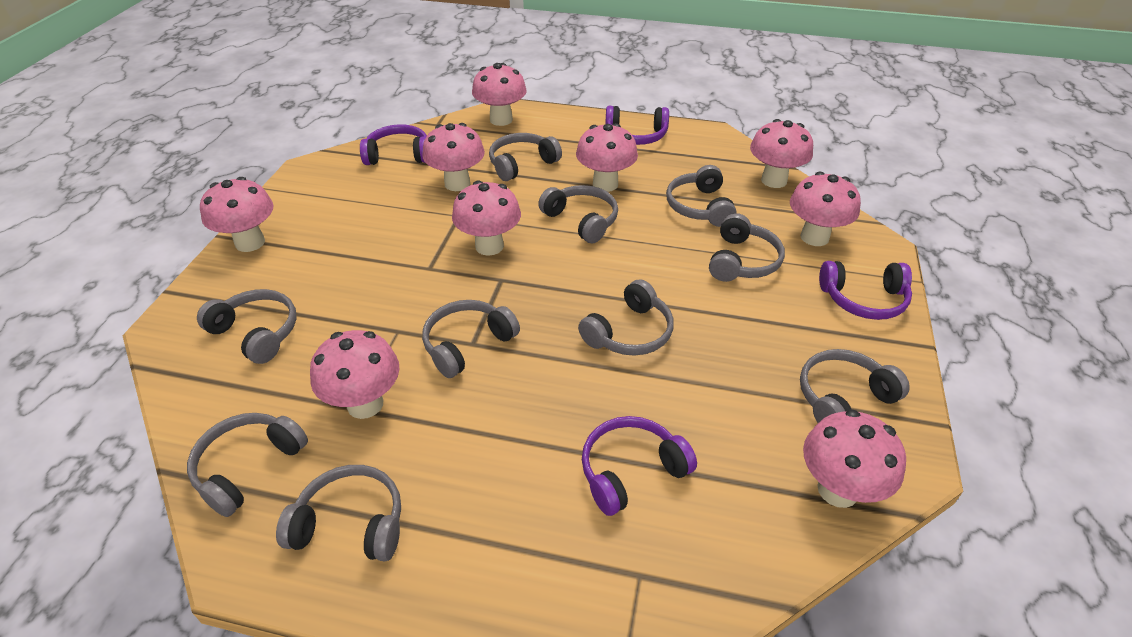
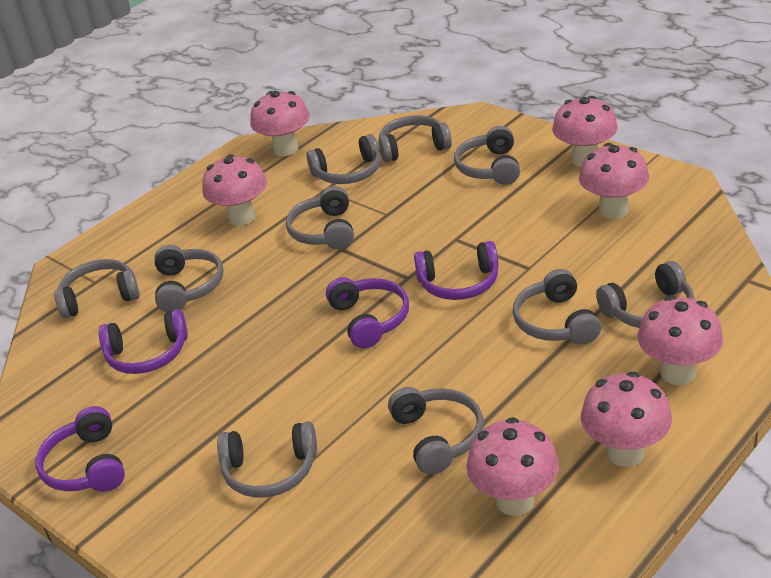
pink mushroom: [200,177,274,252] [310,330,399,419] [422,123,485,191] [452,180,521,256] [472,63,527,126] [576,123,638,192] [750,119,813,188] [790,172,861,246] [803,409,906,508] = 9 -> [202,154,267,226] [250,91,310,156] [466,417,559,516] [552,96,618,167] [579,143,649,219] [581,372,672,467] [637,296,723,385] = 7

